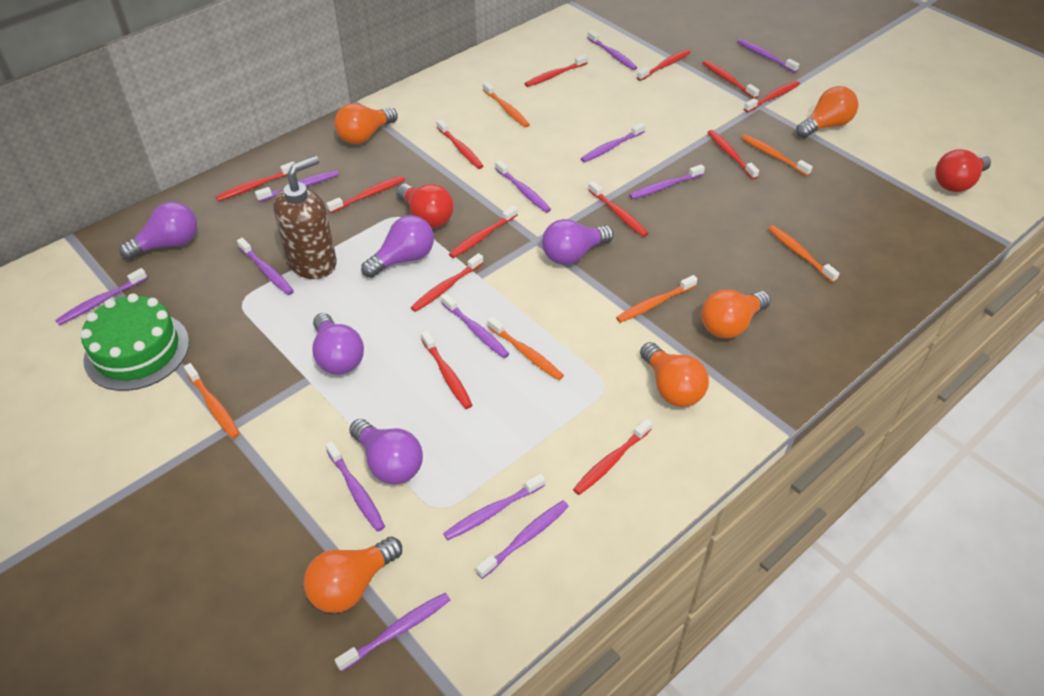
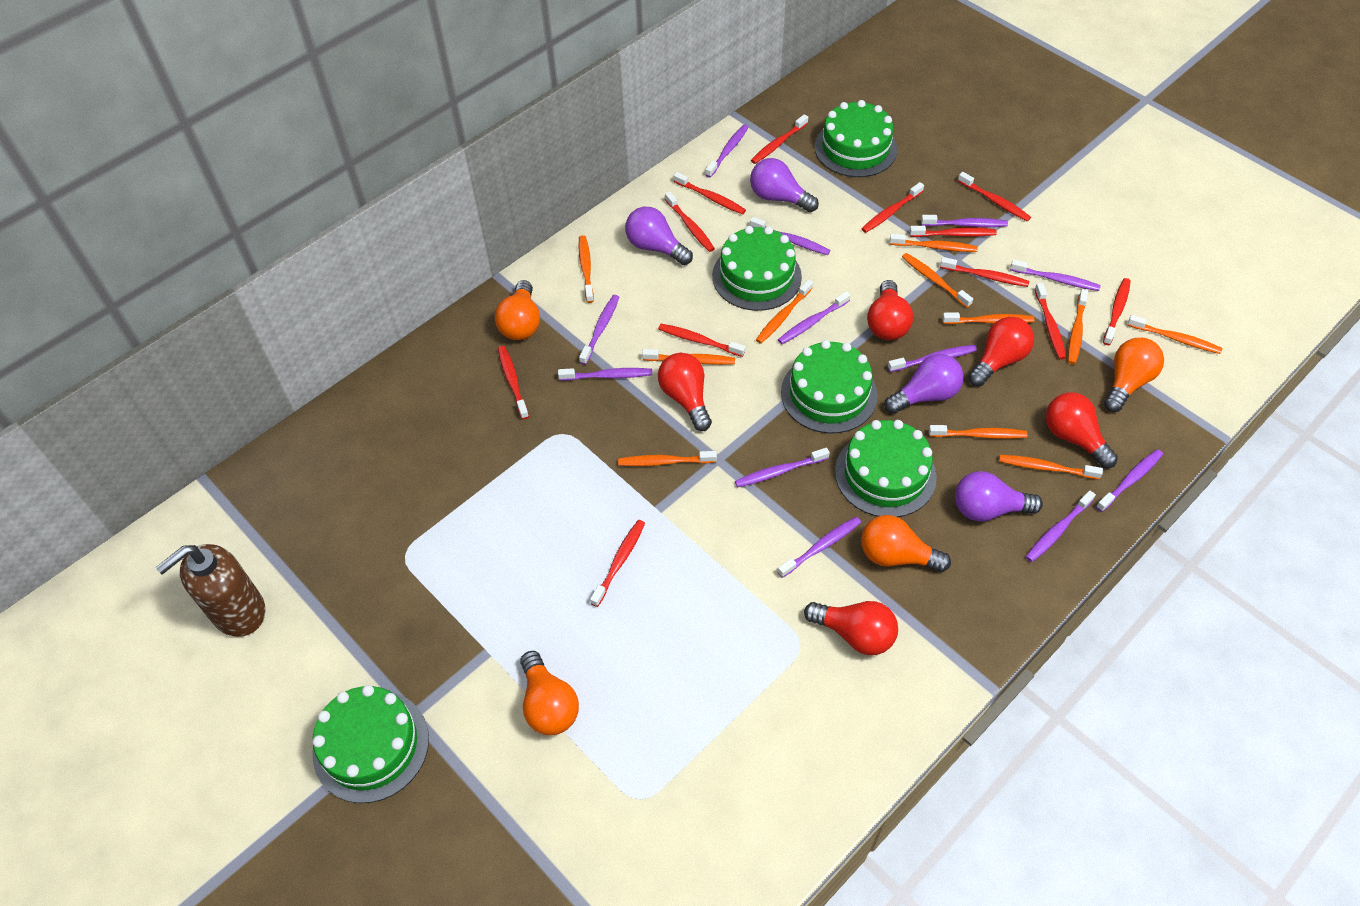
green cake: [80,293,189,391] = 1 -> [312,685,429,803] [712,226,802,311] [781,340,878,434] [814,100,897,177] [835,420,937,517] = 5
orange light bulb: [303,537,402,613] [335,103,398,144] [640,342,709,407] [701,290,771,339] [796,86,858,138] = 5 -> [495,280,540,340] [520,651,579,735] [861,515,951,572] [1104,338,1164,412] = 4
orange toothbrush: [184,363,240,438] [483,82,530,127] [488,317,564,380] [616,275,697,323] [741,134,813,176] [768,225,840,283] = 6 -> [578,235,594,303] [618,451,717,466] [642,349,735,365] [756,280,813,344] [890,234,978,252] [902,253,973,308] [929,425,1027,439] [942,312,1035,324] [999,455,1103,479] [1068,289,1088,364] [1128,315,1222,354] = 11
purple light bulb: [119,202,197,260] [312,313,364,375] [349,419,423,485] [361,215,434,278] [542,219,614,265] = 5 -> [625,207,693,265] [750,158,819,212] [885,354,964,414] [955,471,1043,522] = 4
purple toothbrush: [55,268,148,325] [237,238,294,295] [255,170,339,202] [325,441,385,532] [335,593,450,672] [441,294,509,358] [443,474,545,540] [476,500,569,579] [495,160,551,213] [581,122,646,162] [587,30,638,70] [629,164,705,199] [737,39,799,73] = 13 -> [558,368,652,381] [579,295,619,365] [705,124,749,178] [735,448,830,488] [750,217,830,255] [777,517,861,578] [778,291,851,344] [888,345,977,372] [921,215,1008,227] [1010,259,1101,291] [1026,490,1096,562] [1096,449,1163,512] = 12
red light bulb: [397,184,454,228] [935,149,991,192] = 2 -> [658,353,712,431] [804,601,898,655] [867,280,913,340] [968,317,1034,386] [1046,393,1118,468] = 5
red toothbrush: [216,162,294,201] [326,176,405,213] [411,253,483,312] [421,331,472,409] [436,119,483,169] [449,206,518,258] [524,54,588,87] [573,419,652,495] [588,181,648,237] [637,49,691,81] [703,60,759,99] [707,130,759,179] [744,81,800,112] = 13 -> [498,346,529,419] [590,520,645,607] [658,324,746,357] [665,191,715,252] [673,172,746,214] [751,114,808,164] [861,182,924,233] [909,226,997,237] [940,257,1029,287] [958,172,1031,222] [1035,283,1066,359] [1103,278,1131,345] = 12

